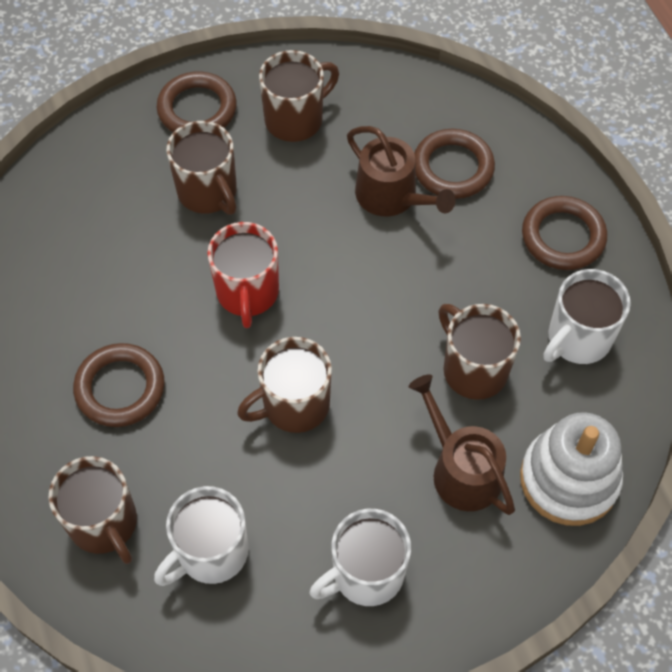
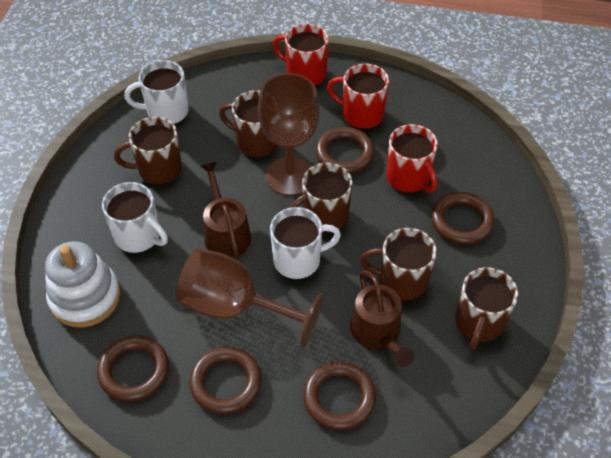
brown goblet: none = 0 -> [176,248,323,348] [258,73,320,196] = 2
brown ring: [73,343,165,427] [157,72,237,132] [414,129,495,199] [522,196,607,270] = 4 -> [97,335,169,402] [190,347,262,414] [303,361,376,430] [315,127,375,174] [431,192,495,245] = 5
red mug: [207,222,279,328] = 1 -> [273,24,329,85] [327,63,389,129] [386,124,438,193] = 3

